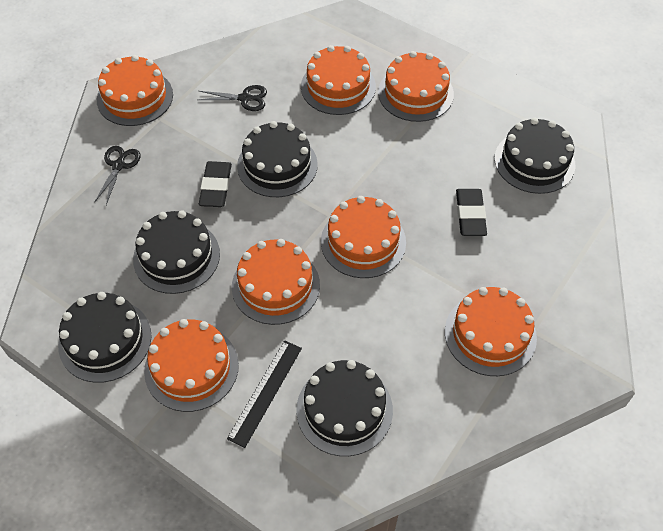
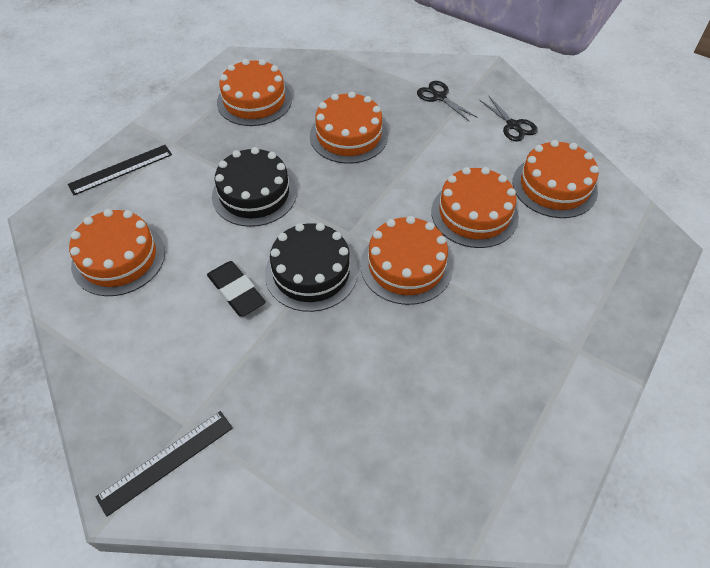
black cake: [58,292,152,383] [133,210,220,294] [237,121,318,197] [296,360,393,456] [495,117,575,194] = 5 -> [212,147,297,227] [265,223,358,312] = 2
black eraser: [199,161,232,207] [456,189,487,236] = 2 -> [207,261,266,317] = 1
black ruler: [227,340,302,448] = 1 -> [68,145,172,195] [96,411,233,517] = 2
orange cake: [97,55,173,126] [144,319,239,412] [232,239,320,325] [301,45,376,115] [321,196,406,278] [378,51,454,122] [445,287,537,376] = 7 -> [69,209,165,296] [217,59,292,126] [310,91,388,164] [360,216,453,305] [431,167,519,248] [513,140,599,218] = 6

